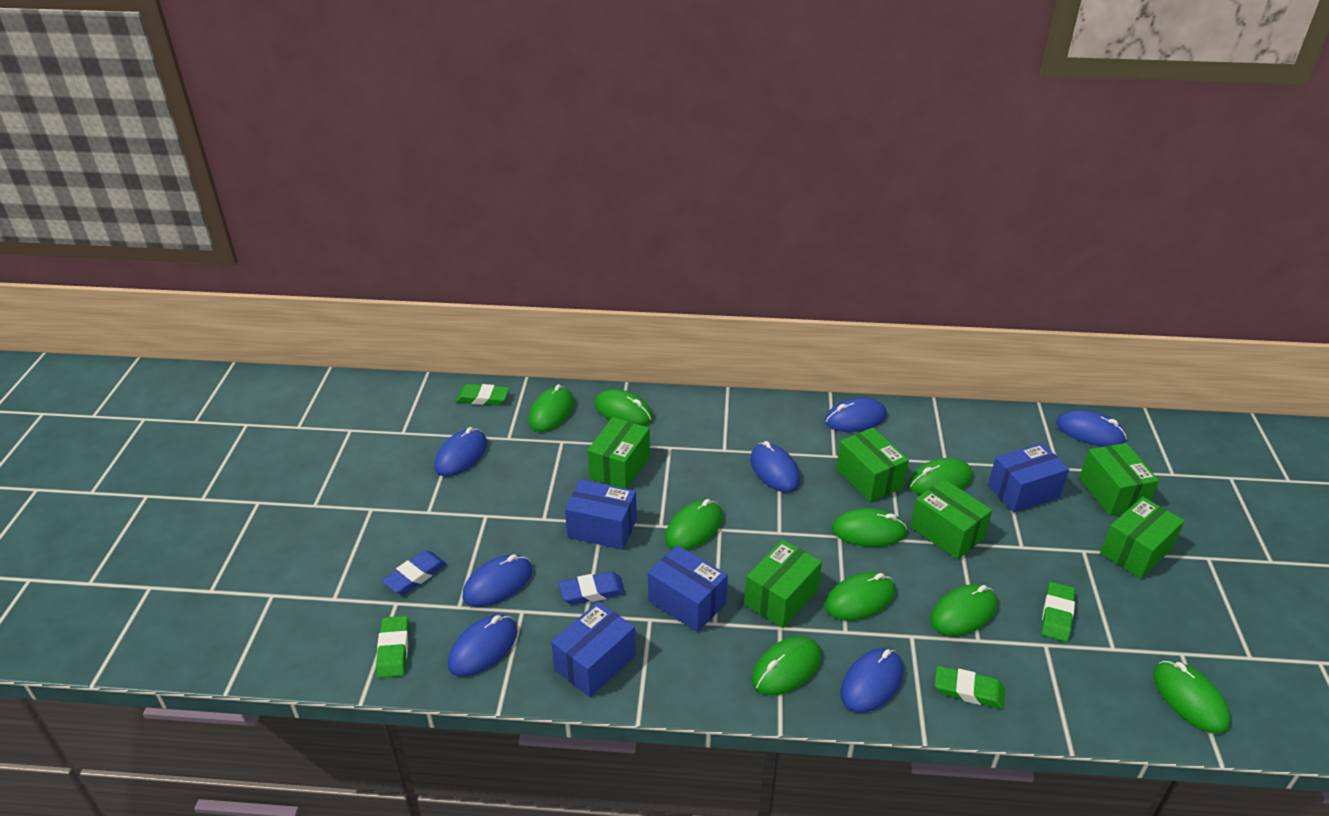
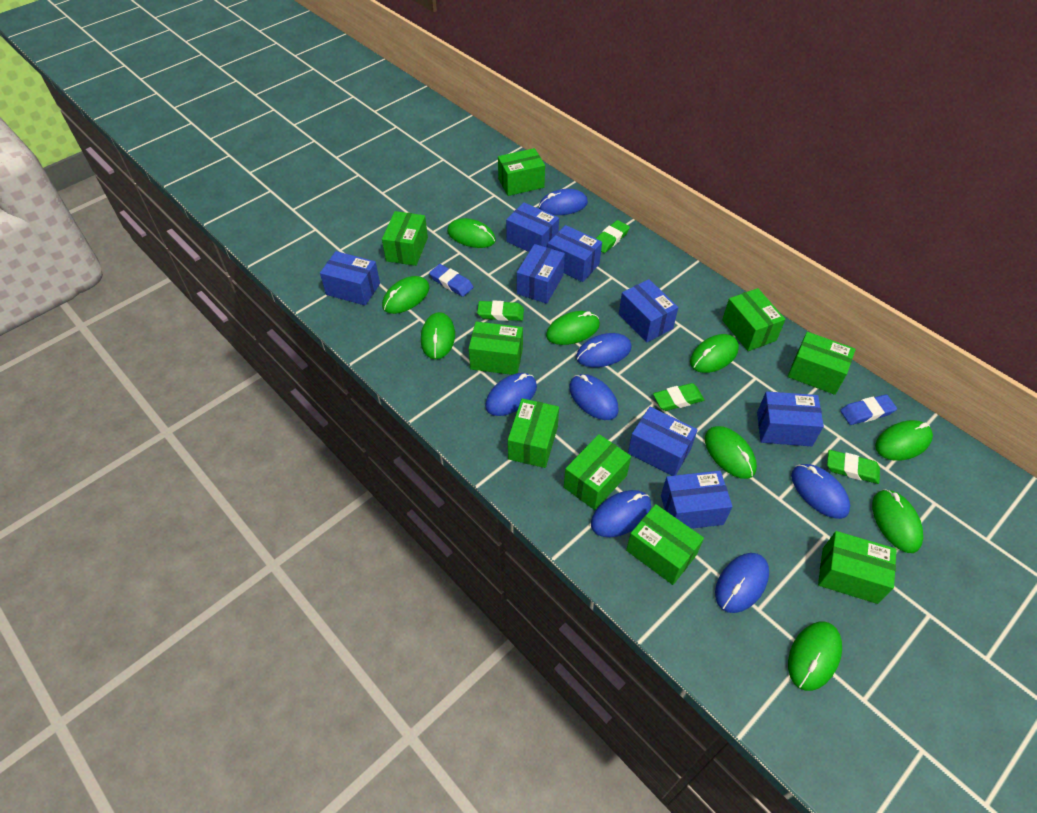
blue box: [551,601,636,697] [565,479,637,550] [648,545,728,632] [988,443,1069,513] = 4 -> [320,251,380,306] [506,202,559,252] [517,244,565,304] [548,225,602,282] [619,279,678,343] [628,407,698,476] [661,471,732,529] [757,391,824,446] = 8
green box: [587,417,650,489] [744,540,822,628] [836,427,909,502] [910,479,992,560] [1079,443,1159,516] [1100,497,1184,579] = 6 -> [382,211,428,266] [469,322,523,375] [498,148,545,196] [508,398,559,468] [564,434,631,510] [626,504,704,585] [722,288,786,351] [788,332,856,395] [818,531,897,604] = 9

